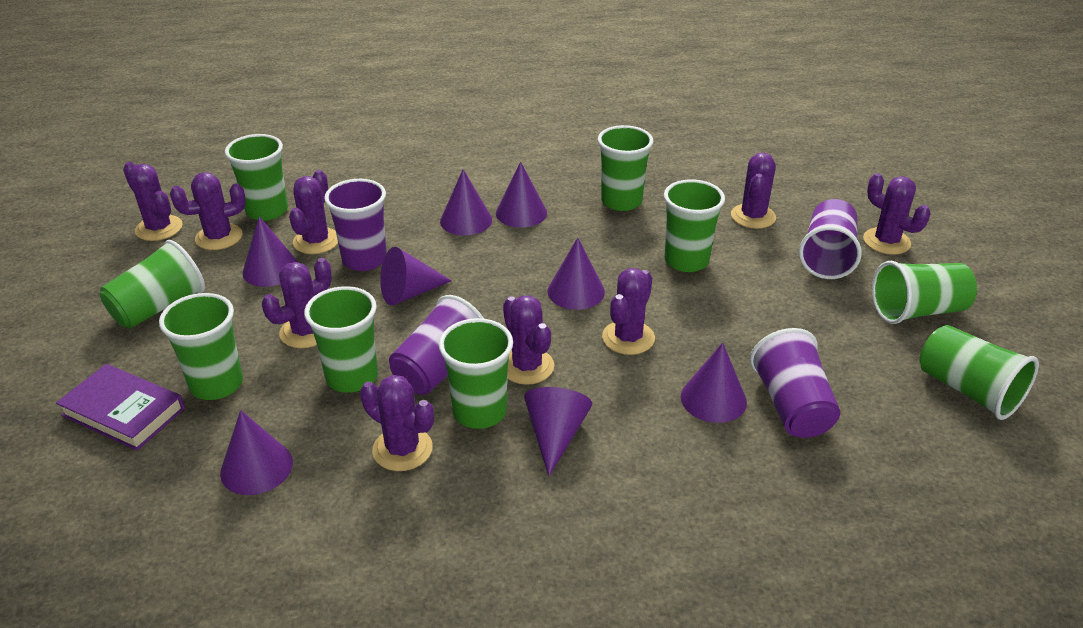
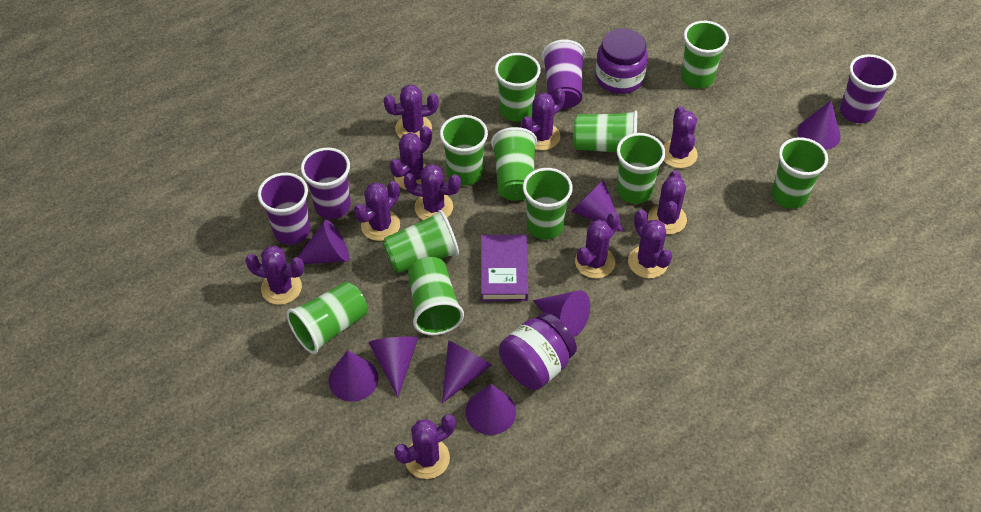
green cup: [99,240,205,329] [159,293,243,400] [225,134,288,221] [304,286,378,393] [439,318,513,429] [598,125,654,211] [664,179,725,272] [872,261,977,324] [920,325,1039,420] = 9 -> [286,282,367,354] [383,210,459,273] [408,257,464,335] [440,115,488,185] [491,127,537,201] [495,53,541,122] [523,168,573,240] [573,111,637,153] [617,133,666,204] [681,21,729,89] [772,137,828,209] = 11
purple cactus: [123,162,183,241] [170,172,246,250] [262,258,332,348] [289,170,338,254] [360,375,434,471] [503,295,554,385] [602,268,655,355] [731,153,776,229] [863,173,930,255] = 9 -> [245,246,304,305] [354,181,400,241] [383,85,439,139] [390,126,432,190] [394,414,456,479] [404,164,461,220] [521,88,565,150] [575,212,620,279] [628,209,672,278] [648,171,687,234] [663,106,698,168] = 11
purple jar: none = 0 -> [499,312,577,390] [595,28,648,94] = 2

